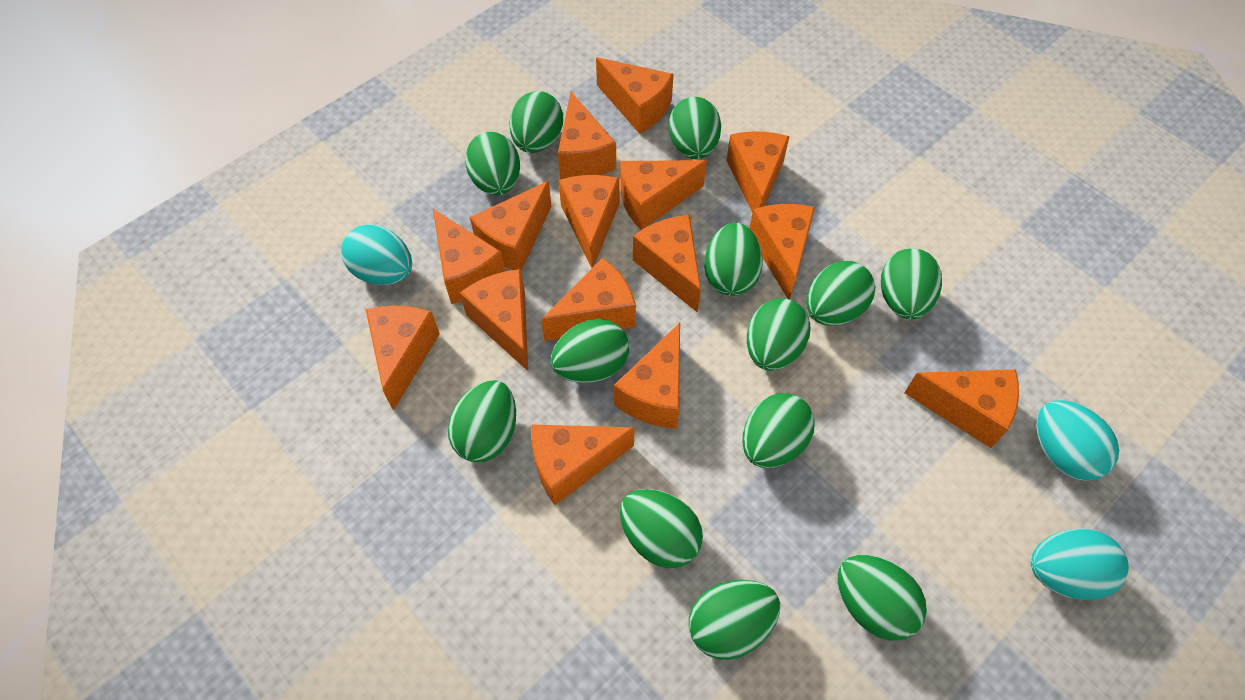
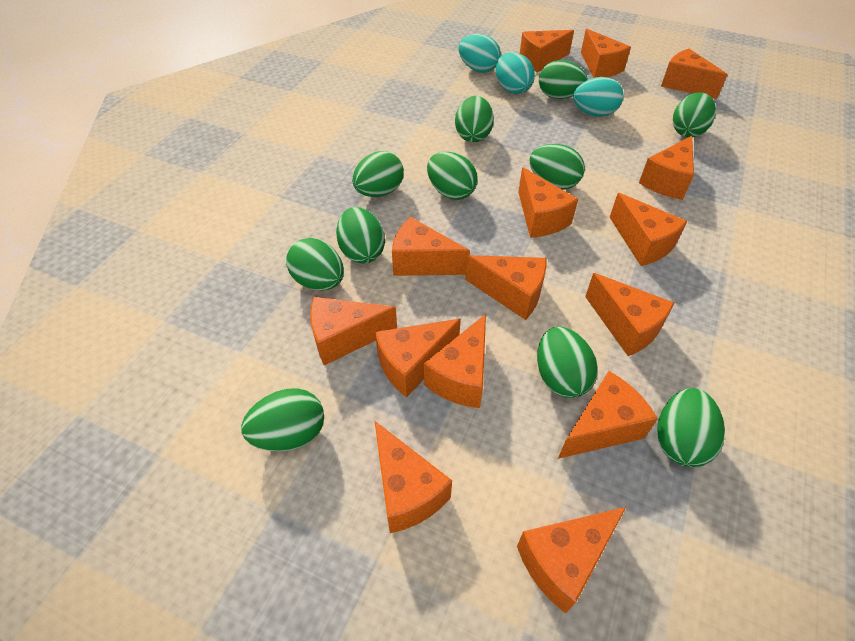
green egg: [448,380,516,462] [465,132,520,196] [509,91,563,153] [550,319,629,383] [620,489,703,568] [668,97,721,159] [689,580,780,660] [704,223,763,296] [742,393,815,468] [747,298,811,371] [806,261,875,326] [837,555,927,641] [881,248,942,319] = 13 -> [241,388,324,452] [286,238,344,290] [336,207,385,264] [352,151,404,197] [427,152,478,200] [455,96,494,142] [529,144,585,190] [537,327,598,398] [539,60,588,99] [657,388,725,467] [673,92,716,137] = 11

